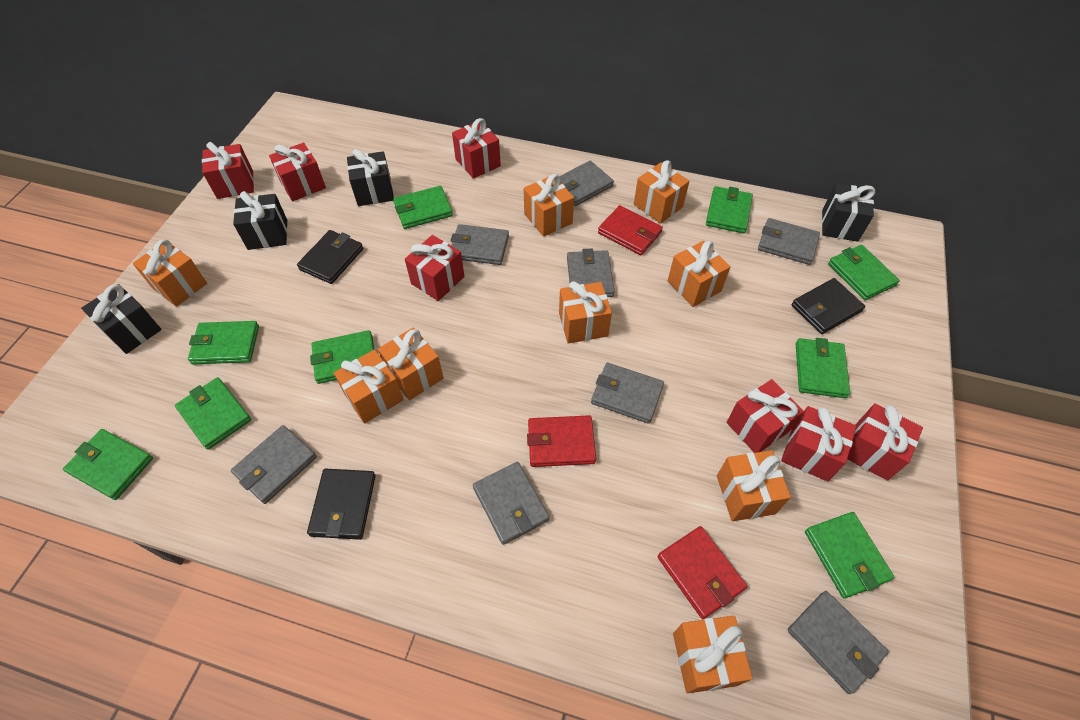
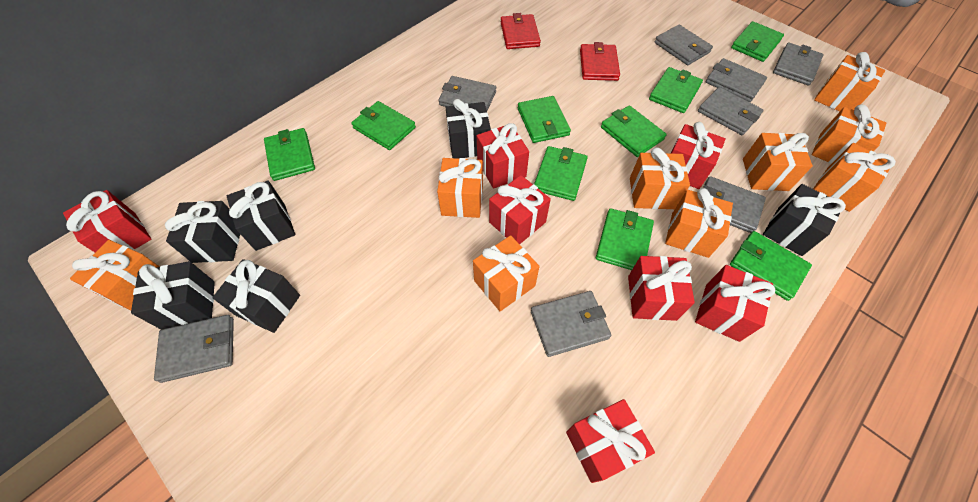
black gift: [81,284,162,354] [233,191,287,250] [347,149,394,206] [822,183,875,242] = 4 -> [131,261,215,330] [165,201,240,263] [212,259,300,333] [227,180,295,251] [445,99,491,159] [763,184,846,256] = 6
black wallet: [297,230,363,284] [307,468,376,540] [792,278,865,334] = 3 -> none = 0
red wallet: [527,415,596,467] [598,205,663,255] [658,526,747,619] = 3 -> [501,13,541,49] [580,42,620,81] = 2

